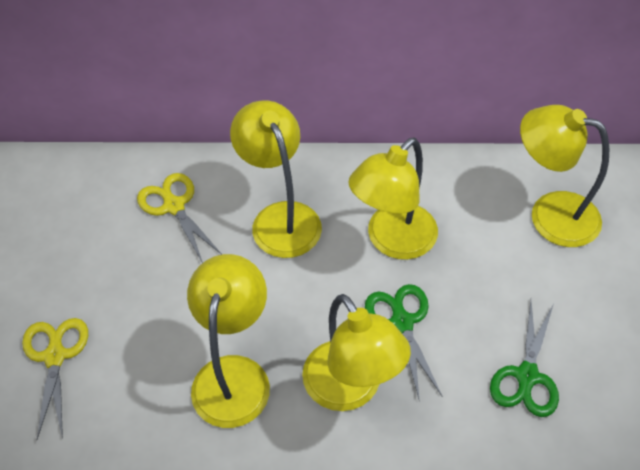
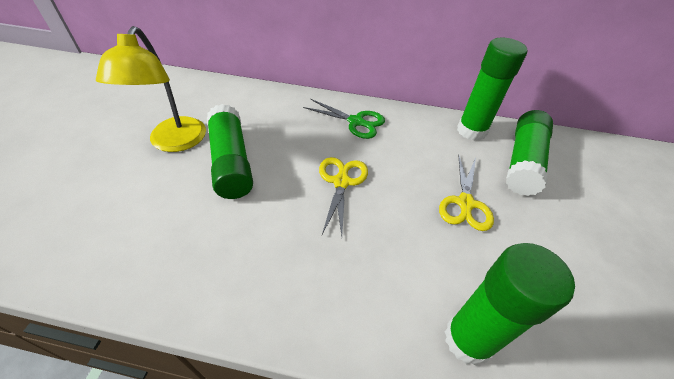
green glue stick: none = 0 -> [207,104,253,199] [444,243,575,366] [457,38,527,141] [506,110,553,196] = 4
green scissors: [365,284,442,402] [490,301,559,417] = 2 -> [303,99,385,139] = 1
yellow lamp: [187,254,270,428] [230,101,322,258] [302,294,411,411] [348,138,438,260] [520,105,609,247] = 5 -> [96,26,206,152] = 1

